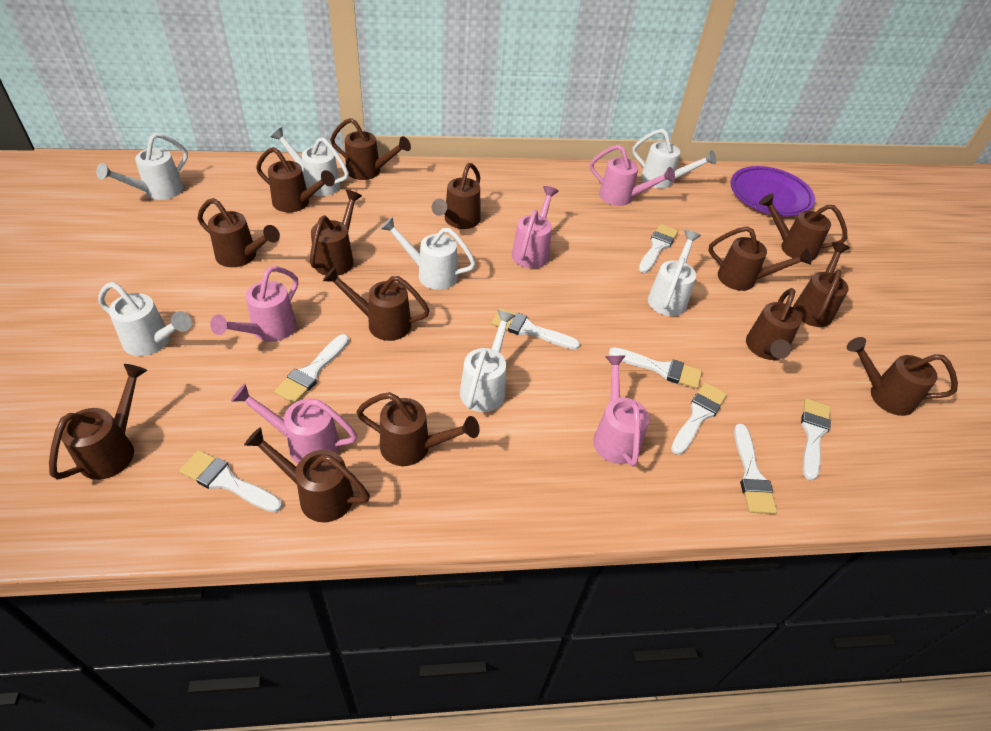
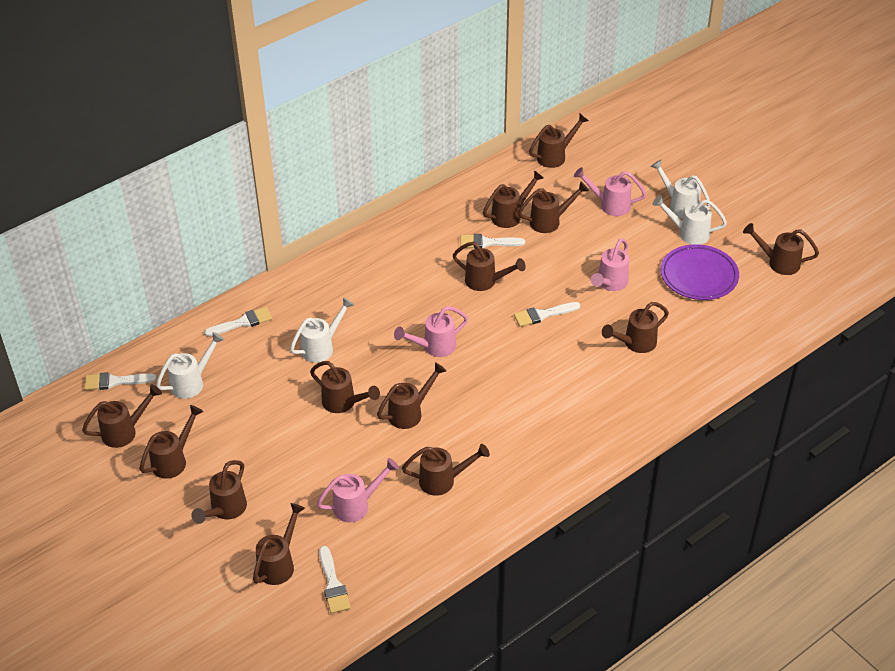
brown watering can: [49,364,147,480] [197,198,280,267] [244,427,370,522] [256,147,335,212] [310,190,362,276] [323,267,430,341] [330,118,411,180] [356,392,480,466] [432,163,480,229] [708,226,811,291] [746,288,802,360] [759,194,847,261] [793,242,850,327] [847,337,958,416] = 14 -> [82,384,162,448] [139,405,203,479] [191,460,247,524] [253,503,305,585] [310,361,380,413] [377,362,446,429] [402,444,490,496] [453,242,526,291] [483,170,544,228] [518,181,589,233] [529,114,589,168] [602,302,669,353] [743,223,819,275] = 13
pink watering can: [210,266,298,342] [231,384,357,464] [512,186,559,268] [590,145,675,206] [593,356,649,467] = 5 -> [317,458,399,522] [394,306,468,357] [574,167,646,216] [591,238,629,291] = 4
white brush: [179,450,282,513] [274,334,349,403] [491,308,580,350] [609,347,702,389] [639,224,678,273] [671,382,727,455] [734,424,777,514] [801,399,831,481] = 8 -> [84,372,157,390] [204,307,272,336] [319,546,351,614] [460,234,525,249] [514,302,580,327] = 5
white watering can: [96,133,188,200] [98,282,192,356] [271,127,349,196] [381,217,476,290] [460,310,516,412] [632,129,716,188] [648,230,701,316] = 7 -> [156,332,224,399] [290,297,354,363] [651,160,711,219] [653,195,727,245] = 4

